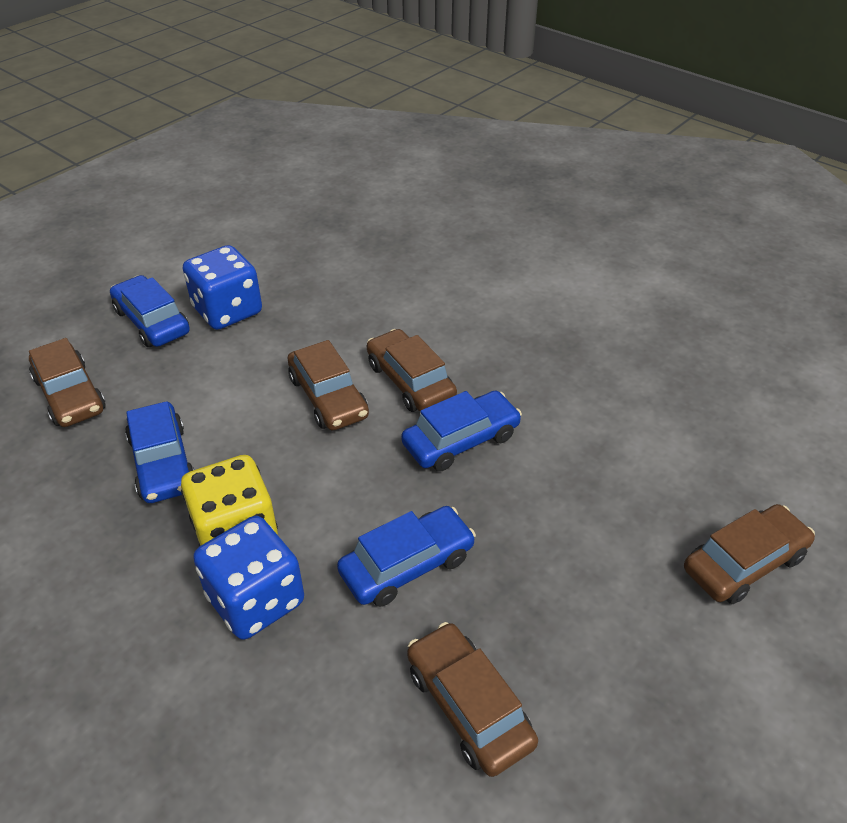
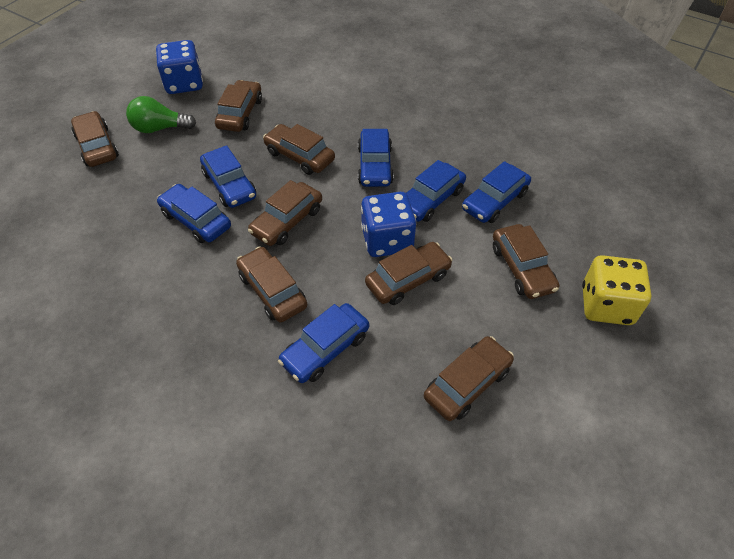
blue car: [110,275,190,347] [125,401,194,503] [337,506,476,607] [401,391,522,471] = 4 -> [157,184,231,243] [200,145,256,208] [278,303,369,383] [358,129,394,187] [405,160,466,222] [462,161,531,223] = 6
brown car: [29,338,106,427] [287,340,369,431] [367,329,457,412] [407,622,538,777] [684,504,815,604] = 5 -> [71,111,119,167] [215,80,262,132] [236,246,307,322] [248,180,322,246] [263,124,335,175] [365,242,452,305] [424,336,514,421] [493,224,559,299] = 8
green light bulb: none = 0 -> [126,96,196,133] = 1

